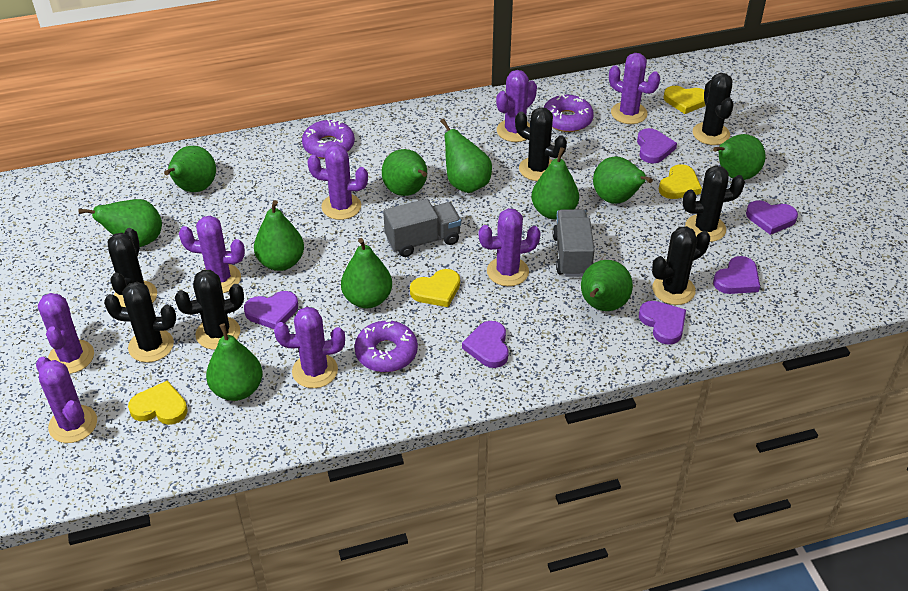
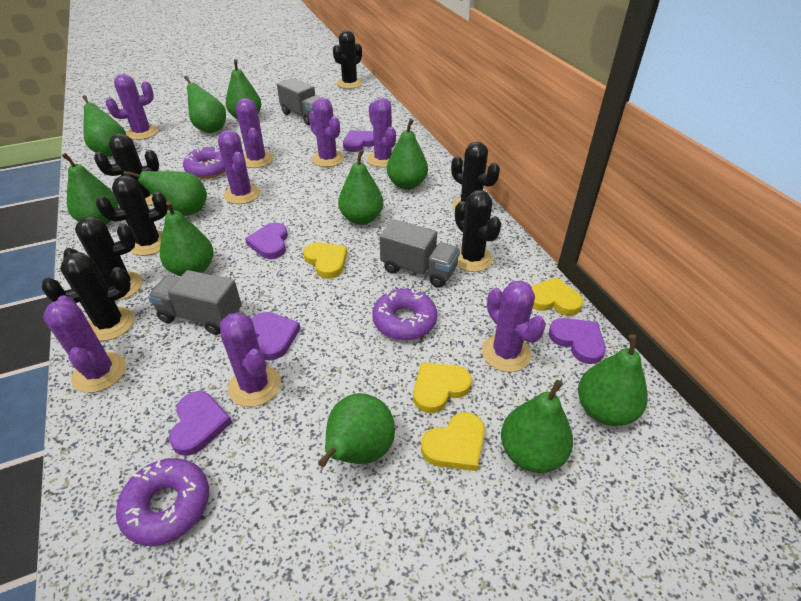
grey truck: [383,199,461,257] [553,209,595,277] = 2 -> [148,270,242,335] [277,78,322,125] [379,219,460,288] = 3
purple heart: [244,291,298,329] [462,321,509,368] [637,128,677,163] [639,301,686,345] [713,256,760,294] [746,201,798,235] = 6 -> [169,391,232,456] [245,222,288,259] [251,312,301,360] [343,130,374,152] [549,318,606,364] = 5

